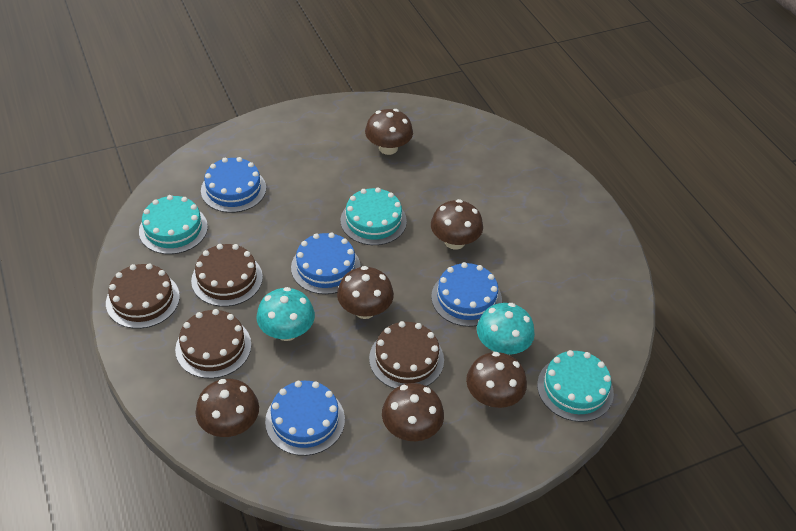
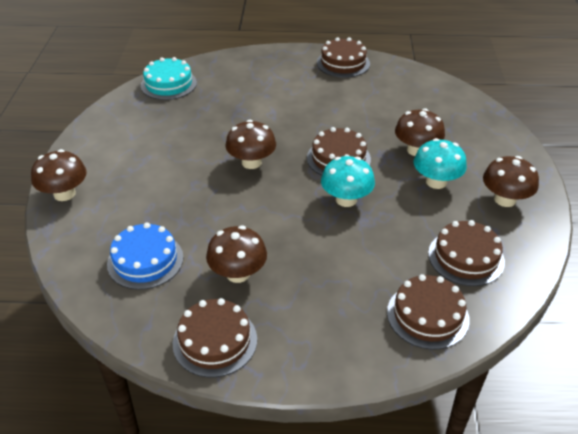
blue cake: [201,157,266,213] [265,381,345,456] [291,233,361,294] [431,262,502,327] = 4 -> [107,223,183,290] = 1
brown cake: [106,264,180,329] [175,309,251,378] [191,244,263,307] [369,321,444,389] = 4 -> [173,298,257,377] [307,127,371,176] [317,37,370,78] [387,274,470,350] [428,220,505,286] = 5
brown mushroom: [196,379,259,437] [337,266,394,319] [365,109,413,155] [382,383,444,441] [431,199,483,250] [466,352,527,408] = 6 -> [31,149,87,201] [206,226,267,283] [225,120,276,169] [395,108,445,156] [483,156,539,207] = 5
turquoise cake: [139,195,208,254] [341,187,407,245] [537,350,614,422] = 3 -> [141,57,197,100] = 1

